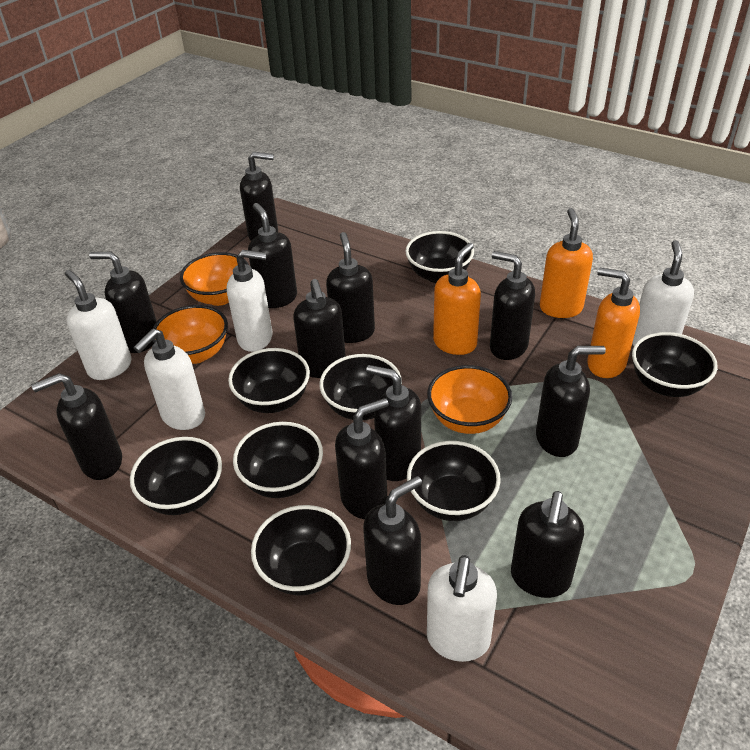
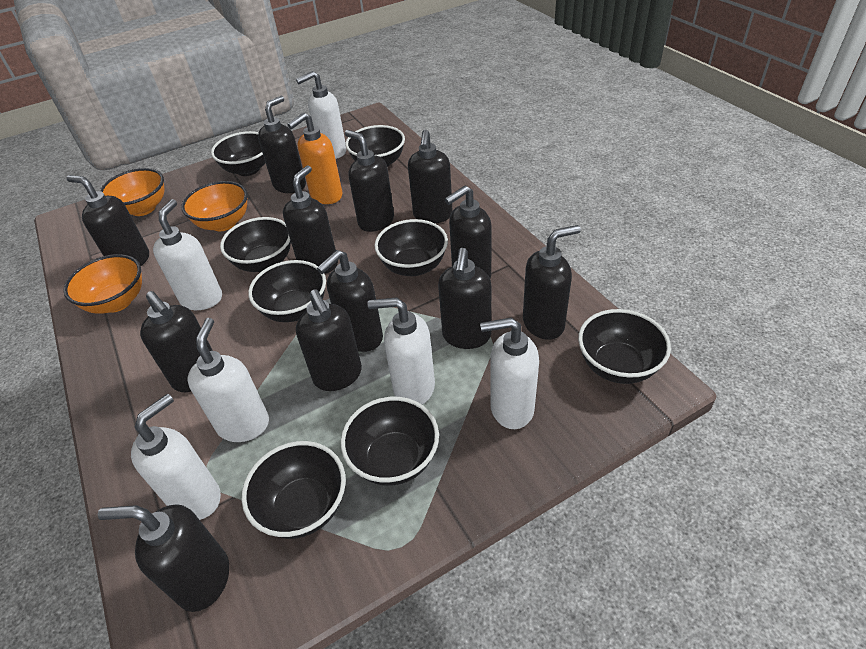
orange soap dispenser: [433,243,481,355] [540,208,593,318] [587,267,640,378] = 3 -> [287,113,342,204] = 1
white soap dispenser: [65,270,131,380] [134,329,205,430] [227,250,273,352] [427,555,497,662] [632,240,694,346] = 5 -> [131,394,221,520] [153,199,222,310] [187,318,269,442] [296,71,346,159] [368,297,435,405] [480,317,539,429] = 6

